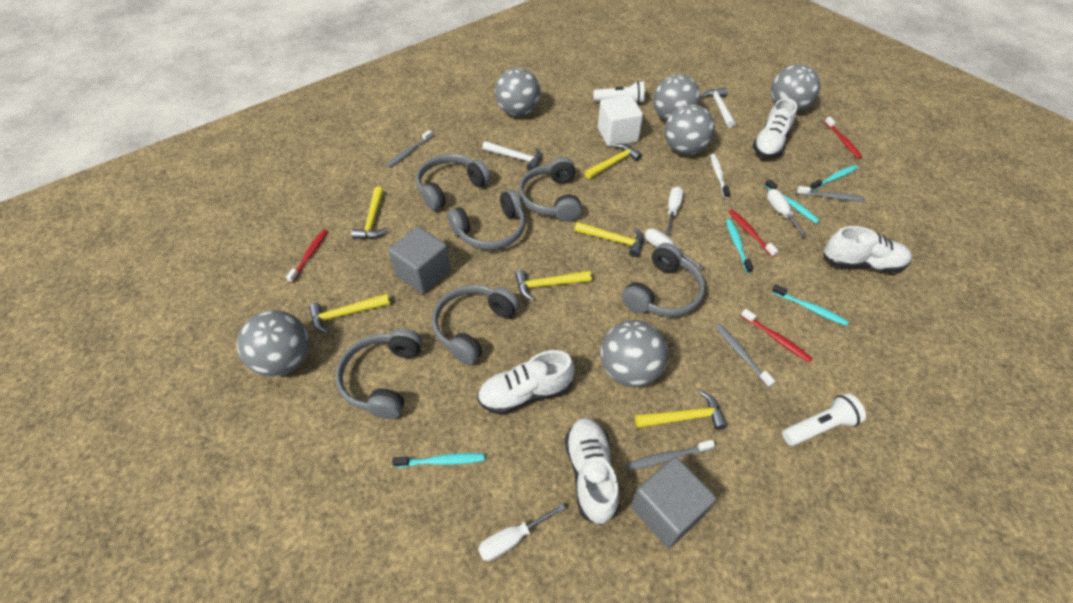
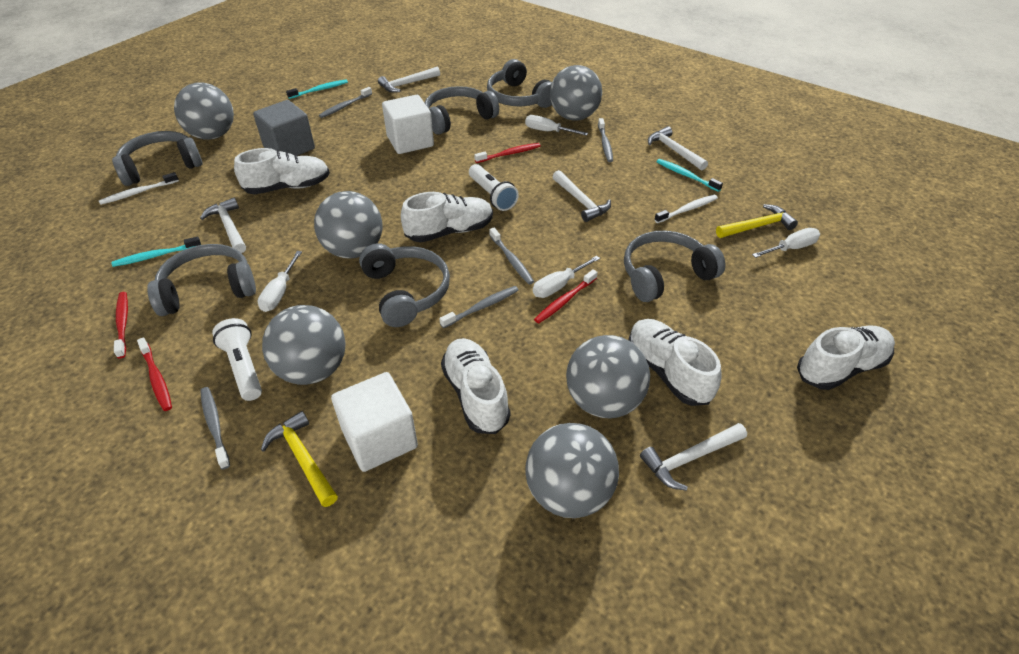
grey cube: [388,226,451,294] [631,456,716,548] = 2 -> [253,100,315,156] = 1
grey toothbrush: [387,130,433,168] [627,440,715,470] [715,324,775,388] [797,186,865,202] = 4 -> [200,387,230,470] [319,87,372,118] [440,286,519,328] [489,228,534,284] [598,118,613,162] = 5
turquoise toothbrush: [392,453,485,467] [726,219,754,273] [764,179,820,223] [771,284,849,326] [810,165,858,191] = 5 -> [111,237,201,267] [286,79,348,99] [657,159,723,192] = 3
white cube: [598,95,643,147] = 1 -> [331,372,418,472] [382,95,434,154] = 2
white hammer: [482,141,542,171] [701,88,736,128] = 2 -> [200,198,246,253] [378,67,440,93] [553,170,611,222] [640,423,747,491] [648,126,708,170] = 5
white shoe: [477,350,575,415] [565,418,619,525] [753,98,797,158] [823,226,912,273] = 4 -> [234,148,330,194] [401,192,493,242] [441,338,510,434] [629,319,722,406] [797,325,895,390] = 5
white toothbrush: [711,154,730,199] = 1 -> [99,172,179,205] [654,195,718,223] = 2
yellow hammer: [309,294,390,334] [351,186,387,239] [515,270,592,301] [574,222,644,257] [584,144,642,179] [635,390,727,430] = 6 -> [261,411,338,507] [716,204,798,238] = 2

